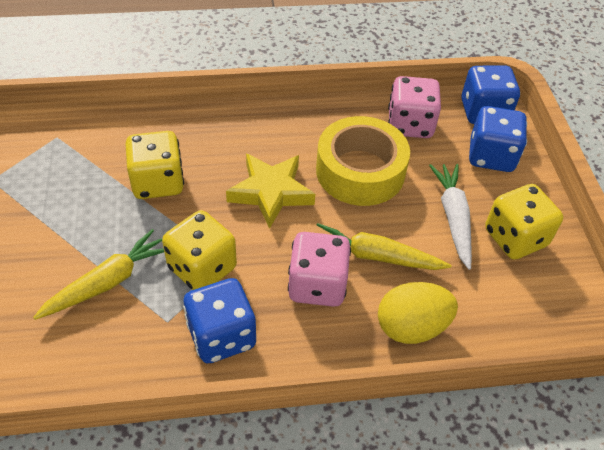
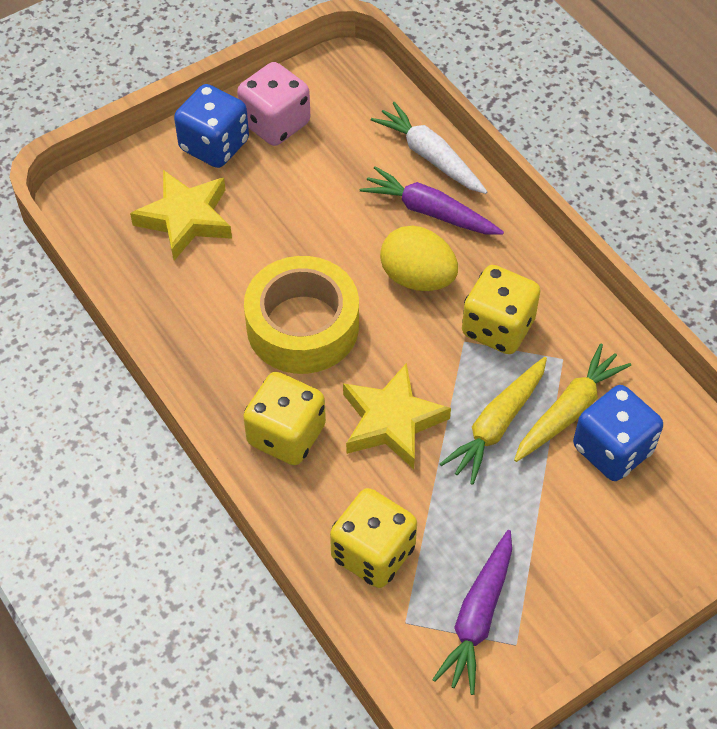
blue dice: [183,278,256,364] [461,65,520,124] [469,106,527,172] = 3 -> [174,84,249,168] [573,385,663,481] = 2
pink dice: [288,232,351,307] [388,76,441,138] = 2 -> [237,62,310,146] = 1
purple carrot: none = 0 -> [360,166,504,235] [432,530,512,695] = 2
yellow star: [226,154,315,229] = 1 -> [130,170,232,261] [343,363,451,469] = 2

